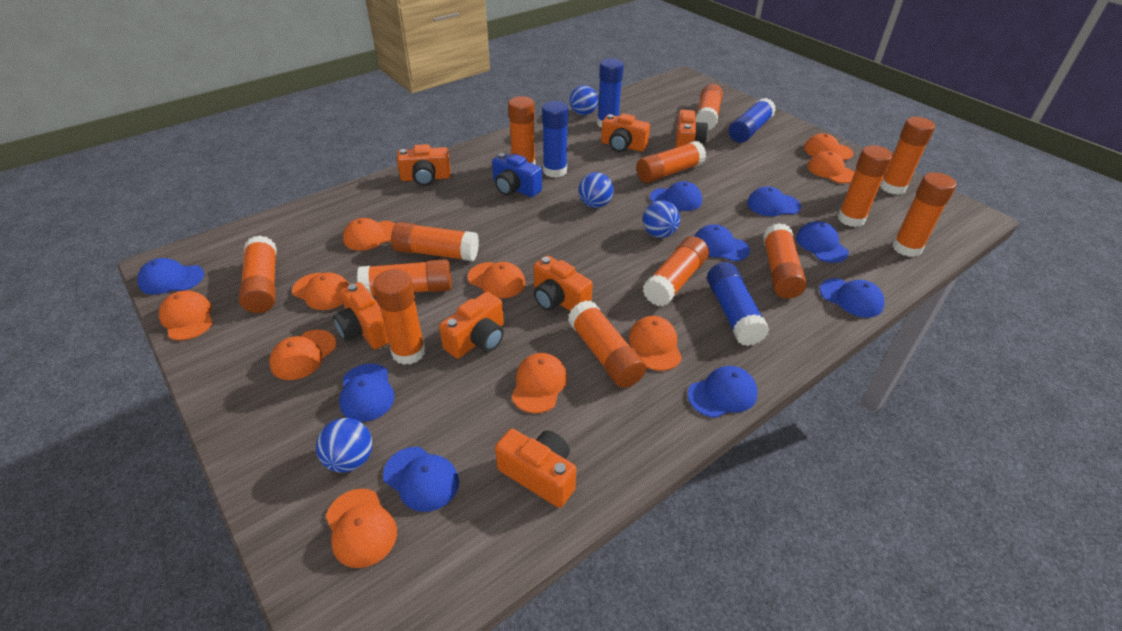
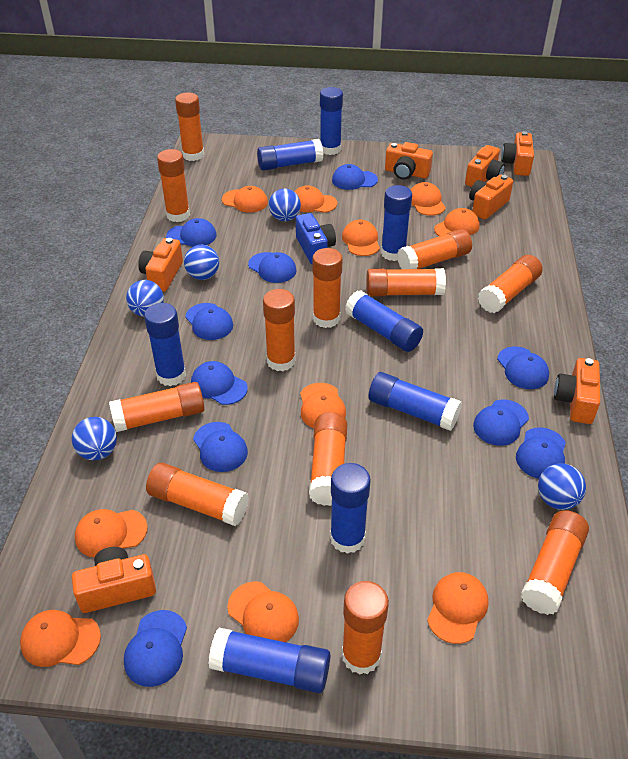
blue ball: [316,418,372,473] [569,85,598,115] [578,172,614,208] [643,200,680,238] = 4 -> [72,417,117,460] [126,280,164,317] [184,245,219,280] [269,189,301,221] [538,463,586,510] = 5
blue cap: [137,258,204,295] [339,363,394,422] [383,447,459,512] [650,181,702,211] [688,366,758,418] [694,224,750,261] [747,186,801,216] [796,221,849,263] [820,278,885,318] = 9 -> [124,610,187,687] [166,218,217,247] [185,303,233,340] [191,361,248,405] [193,422,248,472] [248,252,296,283] [332,164,378,190] [473,400,529,446] [497,346,549,389] [516,427,566,479] = 10
blue glue stick: [542,101,569,178] [597,58,624,128] [707,262,769,346] [729,98,776,143] = 4 -> [144,303,186,386] [208,628,330,693] [257,139,323,171] [320,87,343,155] [330,463,371,554] [345,290,423,352] [368,372,462,431] [381,185,412,261] = 8
orange glue stick: [239,236,277,313] [357,259,452,297] [373,269,426,365] [391,222,479,261] [508,96,535,164] [568,300,646,388] [636,141,706,183] [643,236,709,306] [696,84,723,130] [763,223,807,299] [838,145,893,227] [880,117,935,195] [892,172,956,257] = 13 -> [109,382,204,432] [146,463,249,526] [157,149,190,222] [175,93,204,161] [263,289,296,371] [309,412,347,506] [312,248,343,328] [342,581,389,675] [366,268,446,296] [397,229,472,269] [478,255,543,313] [521,510,589,615] = 12

